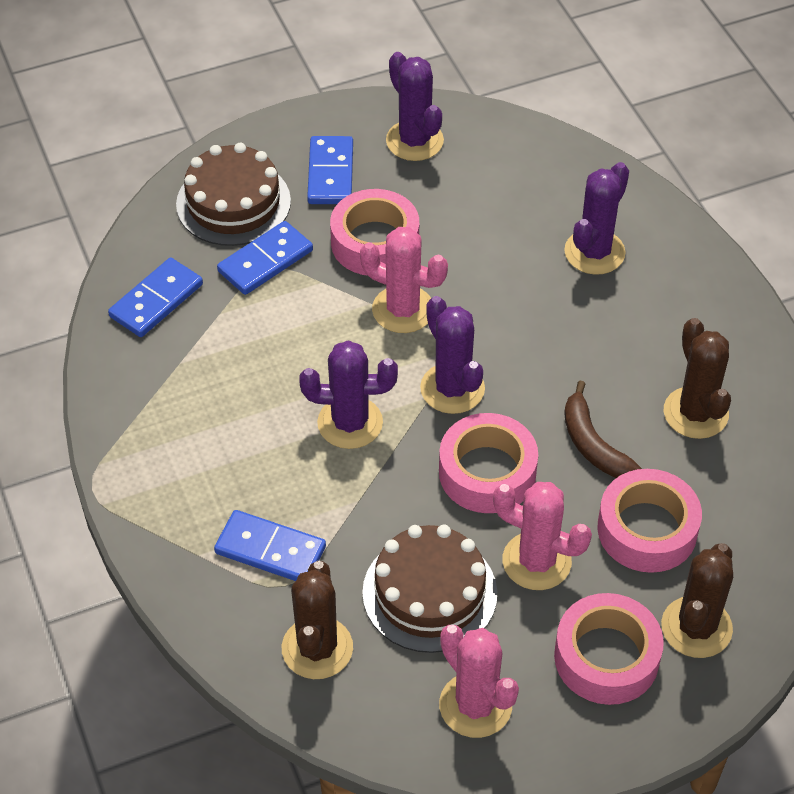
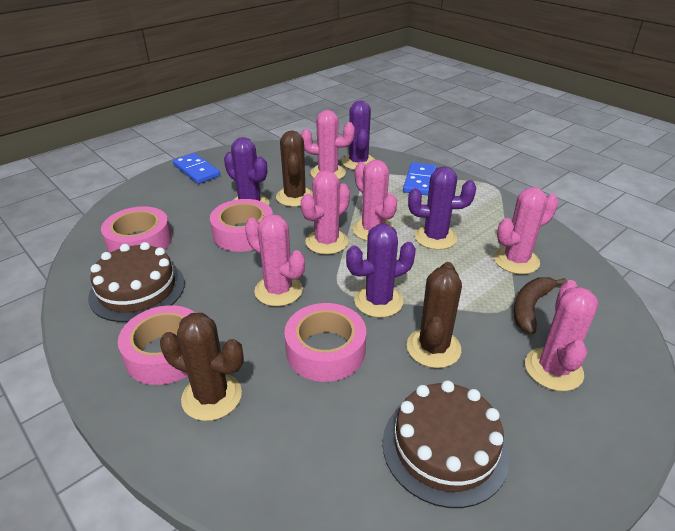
blue domino: [108,258,203,337] [214,510,326,581] [217,221,313,295] [307,136,353,204] = 4 -> [173,153,220,184] [403,162,437,195] = 2
pink cactus: [360,227,448,333] [439,625,519,738] [493,482,592,590] = 3 -> [245,214,305,306] [301,110,355,179] [301,170,350,254] [353,160,397,241] [494,187,559,274] [525,280,598,391] = 6

